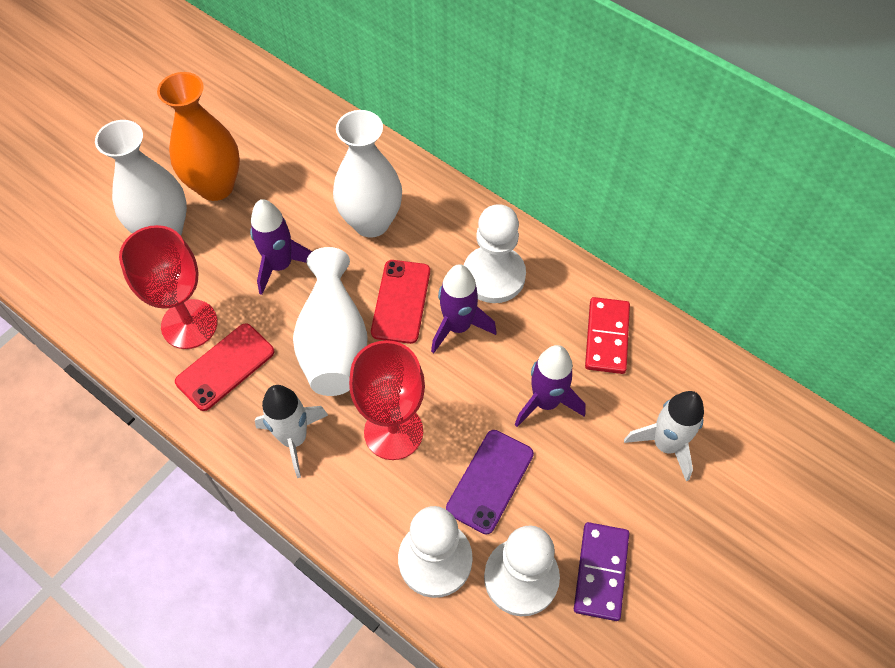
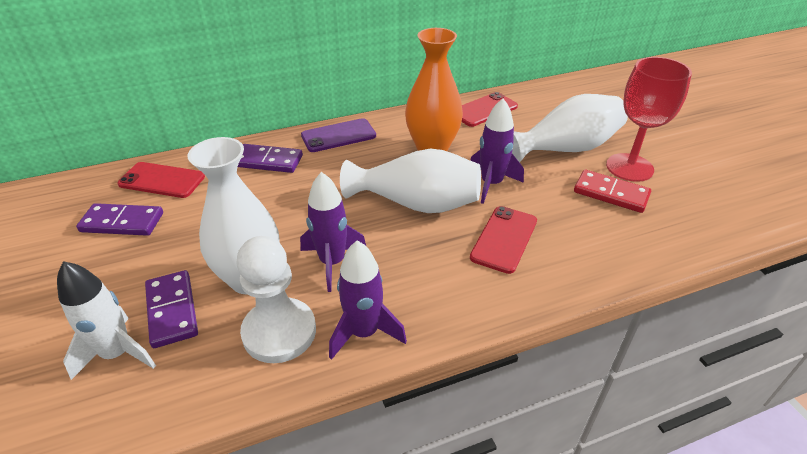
purple domino: [574,522,629,621] = 1 -> [76,203,163,236] [145,270,198,348] [238,144,303,173] = 3
red goblet: [119,225,218,349] [349,340,425,460] = 2 -> [606,57,692,182] = 1
red phone: [175,323,274,411] [371,260,430,344] = 2 -> [117,162,205,198] [462,92,518,127] [470,206,537,274] = 3
white pawn: [398,506,473,598] [464,204,526,303] [484,526,560,616] = 3 -> [236,236,316,363] = 1
white rocket: [255,385,328,478] [624,391,704,481] = 2 -> [57,261,156,380] = 1

